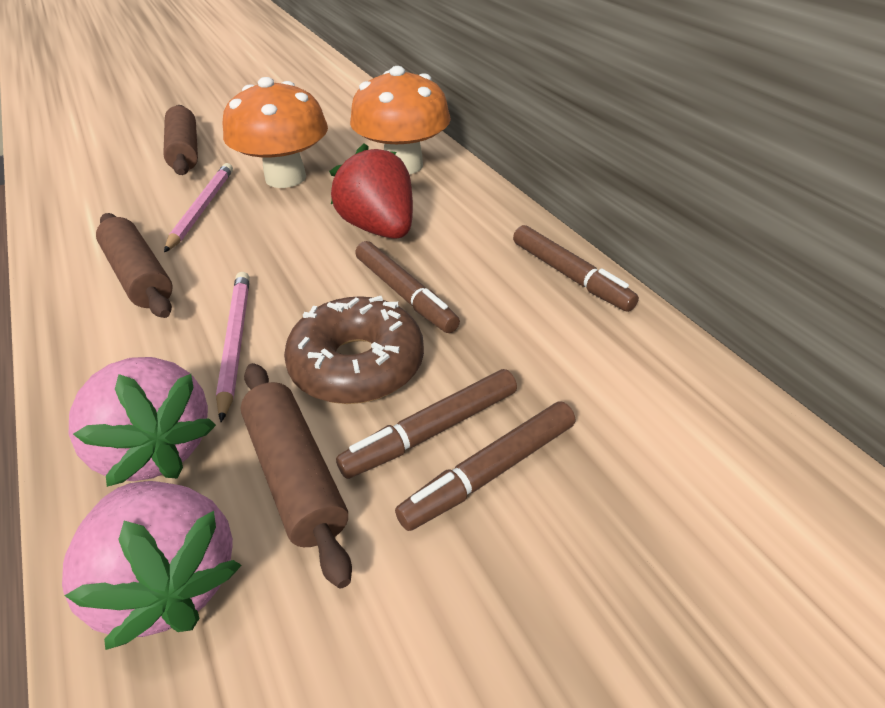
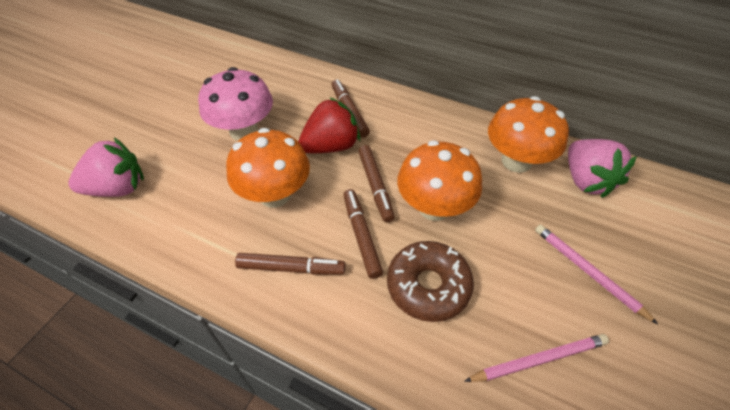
brown rolling pin: [96,213,173,318] [163,105,198,175] [240,363,352,588] = 3 -> none = 0
orange mushroom: [223,77,328,188] [350,66,451,174] = 2 -> [226,128,310,208] [397,140,482,221] [488,96,569,173] = 3
pink mushroom: none = 0 -> [198,67,273,140] = 1

